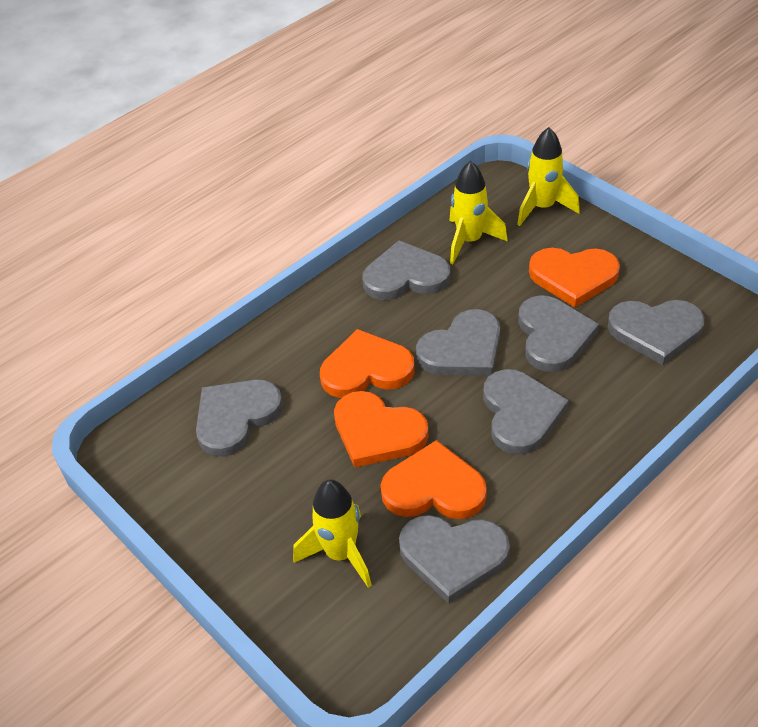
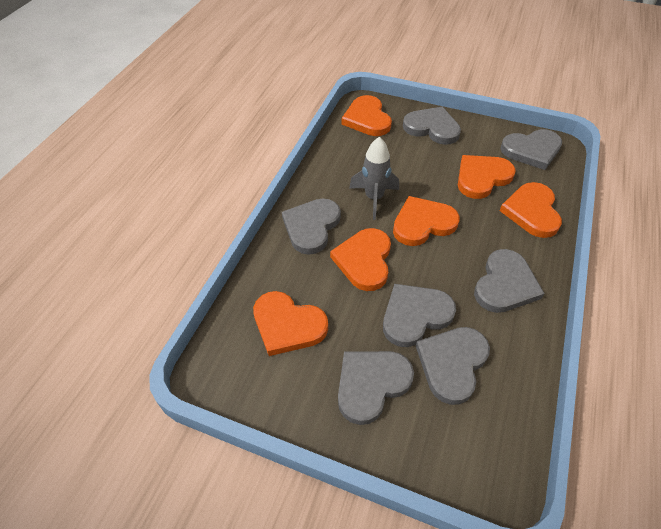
grey rocket: none = 0 -> [349,137,399,220] = 1
orange heart: [320,329,415,398] [334,391,429,468] [381,440,487,519] [529,248,620,307] = 4 -> [253,291,328,356] [330,228,391,291] [341,95,392,136] [393,196,460,246] [458,155,516,199] [500,182,562,238] = 6
yellow rocket: [293,479,372,588] [449,161,508,264] [517,127,580,226] = 3 -> none = 0

